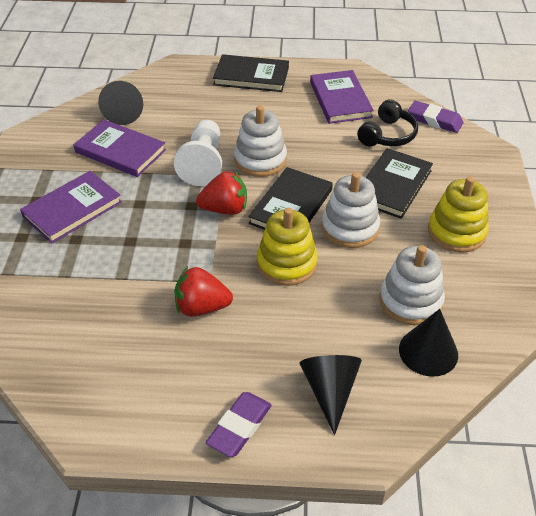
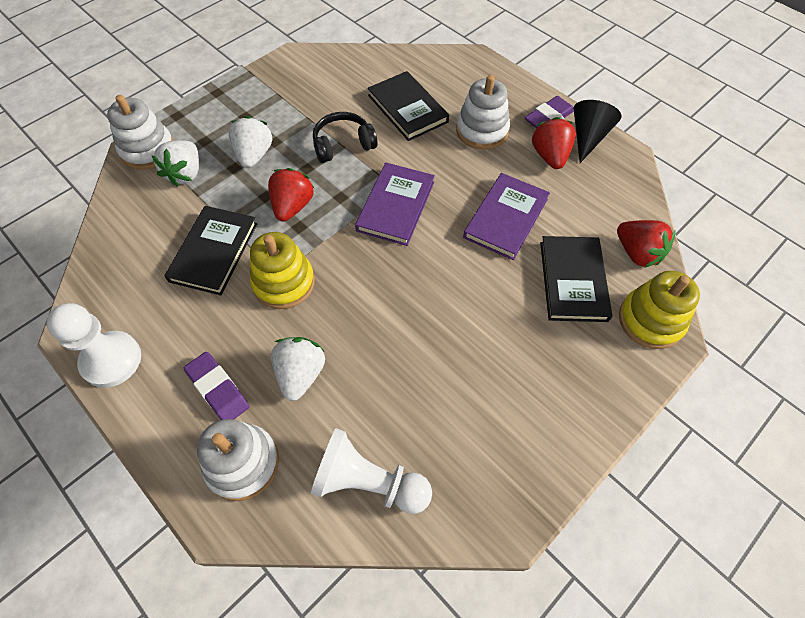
black cone: [98,81,143,125] [299,355,362,435] [399,309,458,377] = 3 -> [573,100,622,163] = 1
purple book: [20,171,122,244] [74,119,166,177] [310,70,374,124] = 3 -> [355,163,435,246] [463,173,550,260] = 2
red strawberry: [175,267,233,317] [196,171,247,215] = 2 -> [268,168,314,222] [532,117,576,169] [617,220,675,268] = 3
white pawn: [174,120,222,186] = 1 -> [47,303,141,388] [311,428,432,514] = 2
white strawberry: none = 0 -> [151,140,199,186] [228,116,272,168] [271,337,325,401] = 3

